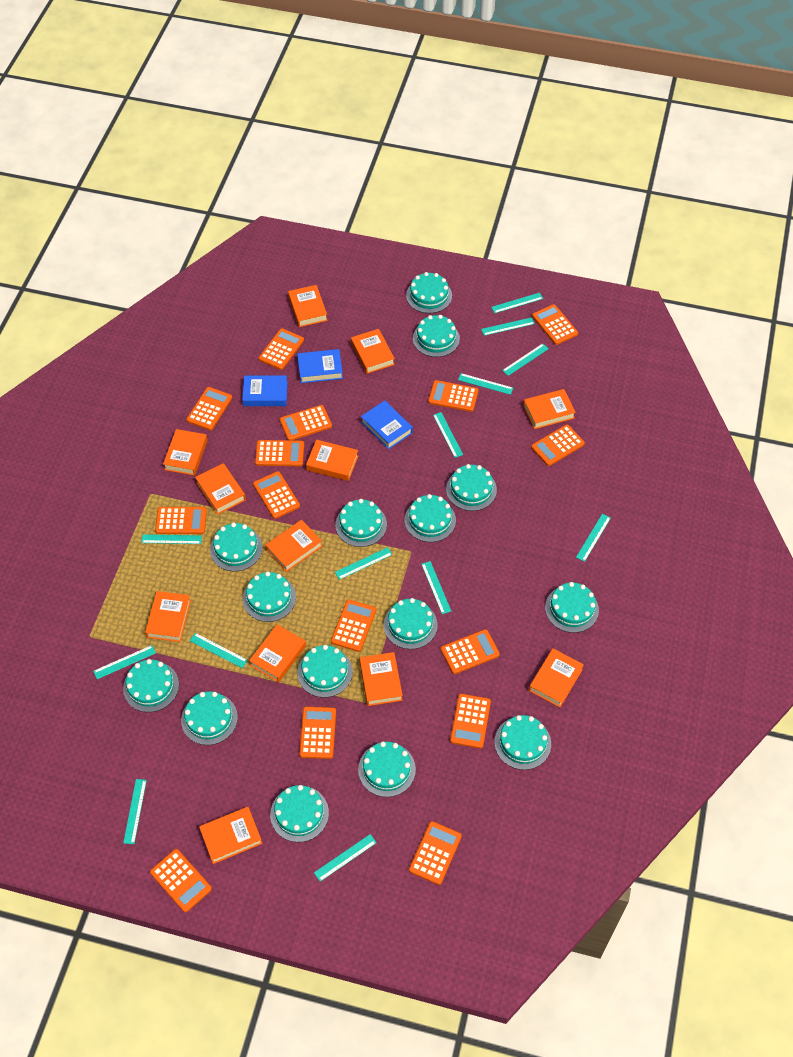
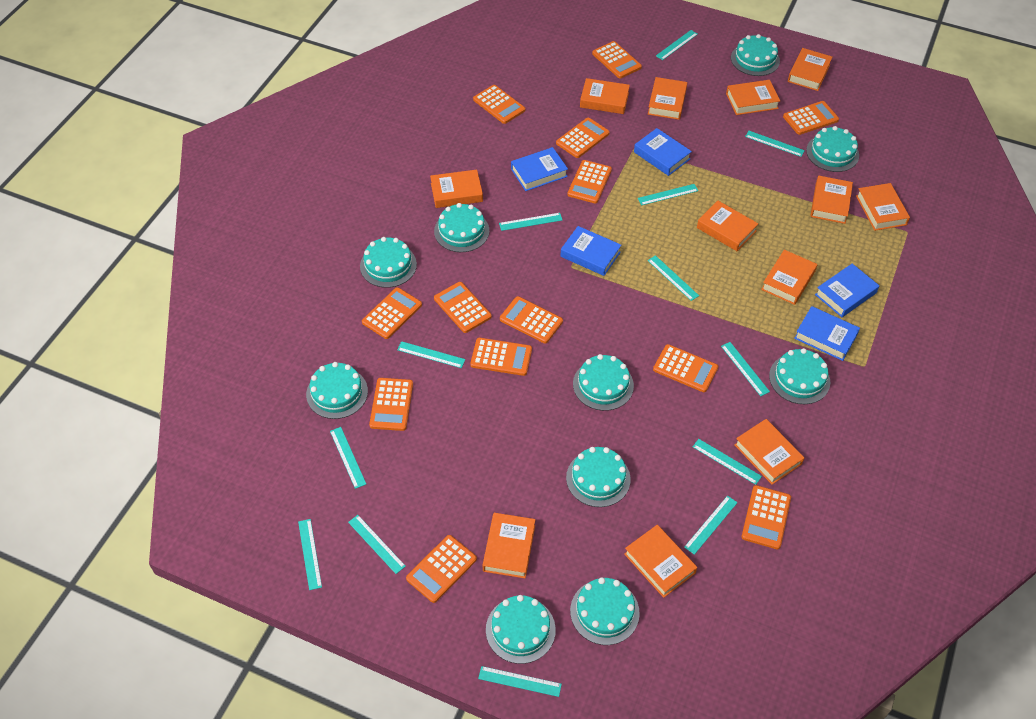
blue book: [242,375,288,406] [297,349,343,383] [361,401,413,449] = 3 -> [511,147,568,191] [561,226,621,276] [634,128,692,176] [794,306,860,361] [815,264,879,317] = 5
orange calculator: [150,849,212,912] [155,507,207,534] [186,387,232,431] [253,471,300,519] [255,440,304,466] [259,328,304,370] [280,405,332,440] [299,707,336,759] [331,599,376,652] [409,821,462,885] [428,380,479,412] [441,629,500,674] [450,694,491,748] [531,424,585,466] [532,304,578,345] = 15 -> [362,287,422,339] [369,378,413,431] [406,535,477,603] [434,282,492,333] [470,338,532,376] [473,85,525,124] [500,296,563,344] [556,118,610,158] [567,160,612,204] [592,41,642,79] [653,344,718,392] [742,485,791,549] [783,101,839,135] = 13
turquoise cake: [123,659,179,712] [181,691,238,745] [210,523,262,571] [243,571,296,622] [270,785,329,842] [298,645,353,698] [335,499,387,547] [358,742,416,797] [383,598,438,649] [405,494,456,542] [406,272,452,313] [413,315,460,357] [446,464,497,511] [494,715,551,770] [545,582,599,633] = 15 -> [306,362,368,419] [360,237,417,288] [434,203,489,252] [486,595,556,664] [566,447,631,507] [570,577,640,645] [573,354,634,411] [731,34,780,76] [769,348,830,404] [806,126,859,172] = 10

